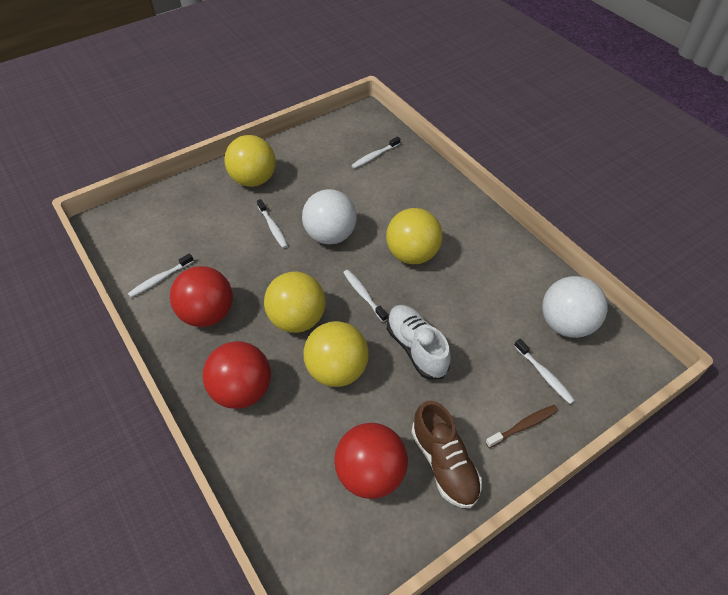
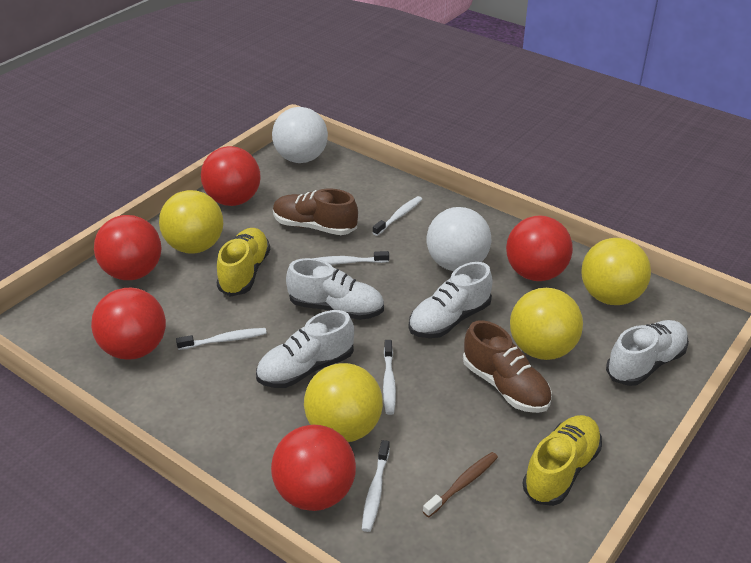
brown shoe: [411,401,482,508] = 1 -> [273,189,358,235] [463,320,552,413] = 2
red ball: [170,266,233,327] [203,341,271,409] [334,423,408,499] = 3 -> [91,288,166,360] [94,215,161,280] [201,146,261,206] [271,425,356,511] [506,216,573,281] = 5
white shoe: [387,305,451,380] = 1 -> [256,310,354,388] [286,258,384,320] [409,262,493,338] [606,320,689,386] = 4
yellow shoe: none = 0 -> [216,228,270,297] [523,415,602,506] = 2

